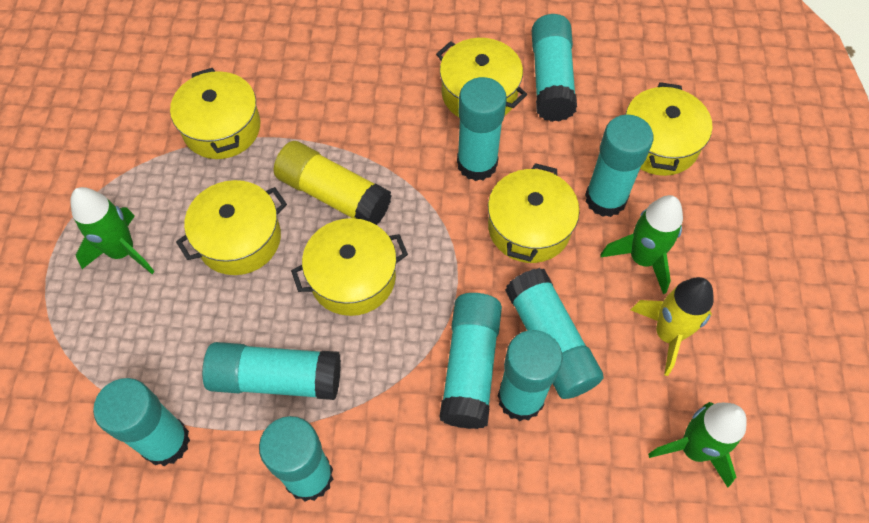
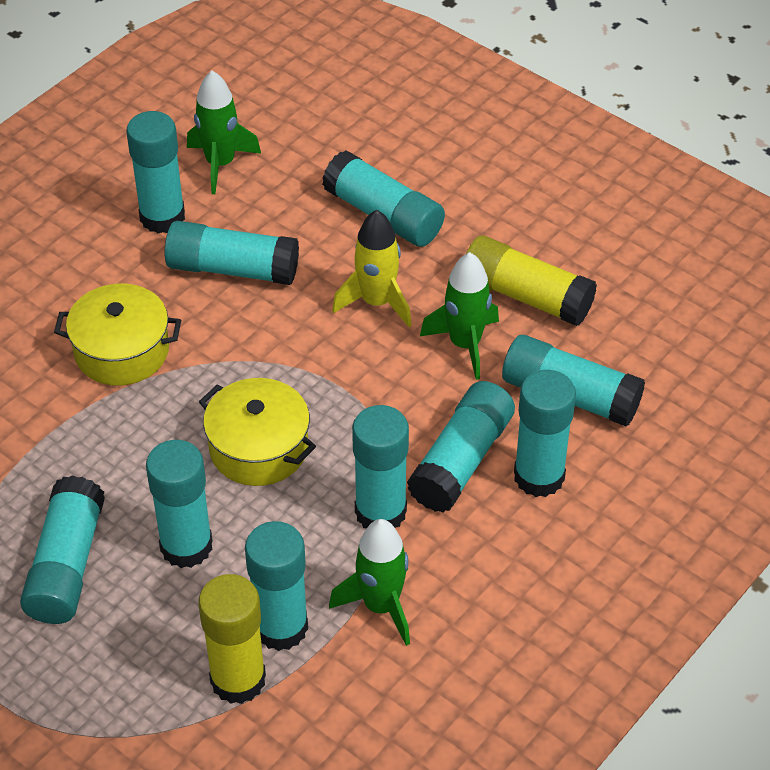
turquoise glue stick: [93,378,190,466] [202,342,341,400] [259,416,333,502] [439,293,502,429] [457,77,507,181] [498,330,563,421] [505,268,604,399] [532,14,577,122] [585,115,653,217] = 9 -> [20,475,105,624] [126,111,185,233] [146,440,212,568] [164,221,299,285] [245,521,308,651] [322,150,445,247] [352,405,409,528] [407,381,515,512] [502,335,645,427] [514,370,576,497] = 10
yellow glue stick: [274,141,391,225] = 1 -> [198,574,266,704] [466,235,597,326] = 2
yellow pot: [170,68,260,159] [176,180,287,275] [291,218,408,316] [436,38,527,117] [488,163,580,263] [625,82,713,176] = 6 -> [54,283,181,386] [199,378,316,486] = 2

